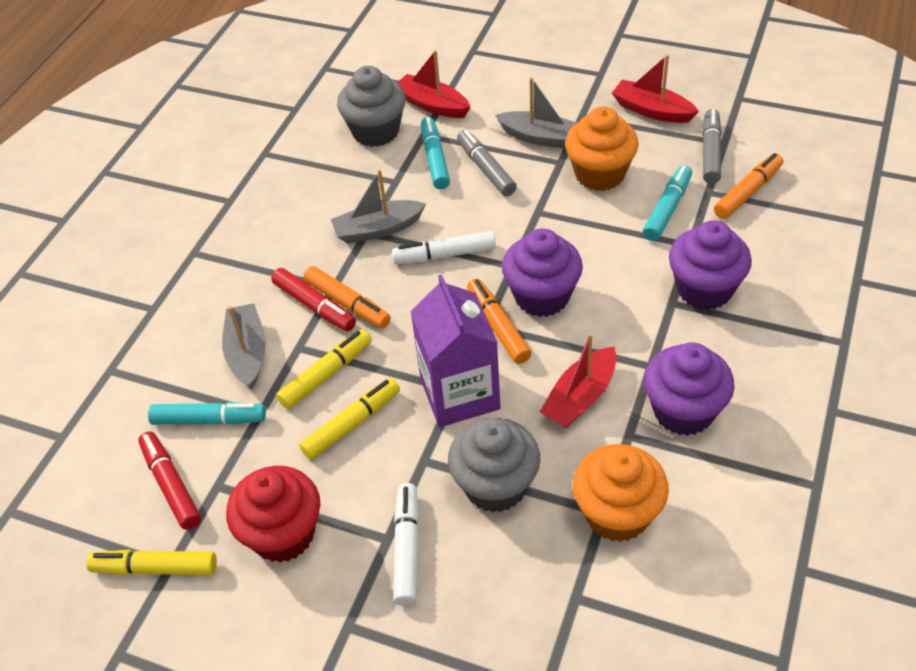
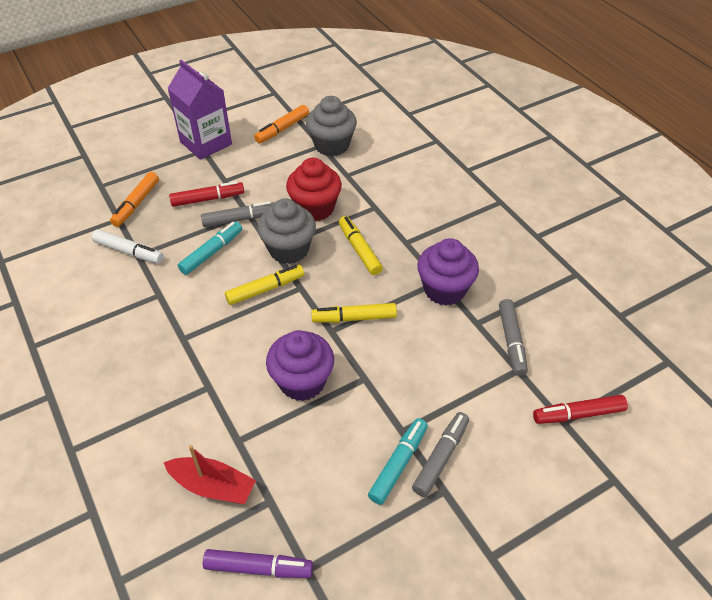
grey boat: [222,303,266,390] [331,169,426,244] [495,77,576,149] = 3 -> none = 0
grey marker: [457,130,517,196] [702,109,722,184] = 2 -> [201,201,275,227] [412,412,469,497] [499,299,528,376] = 3
orange cupcake: [565,106,639,191] [573,444,669,542] = 2 -> none = 0
orange marker: [303,266,391,329] [467,279,532,364] [714,153,783,219] = 3 -> [110,172,159,227] [254,105,309,143] = 2
purple cupcake: [502,228,583,317] [644,342,735,436] [669,220,752,310] = 3 -> [266,330,334,401] [417,238,479,306] = 2
purple marker: none = 0 -> [203,549,313,578] = 1
red boat: [397,50,471,118] [540,333,616,428] [612,54,699,123] = 3 -> [164,445,256,504] = 1
turquoise marker: [148,402,266,425] [421,117,450,189] [643,165,692,241] = 3 -> [178,221,242,275] [368,418,428,505] = 2
white marker: [392,231,496,264] [393,483,419,606] = 2 -> [92,229,164,264] = 1

